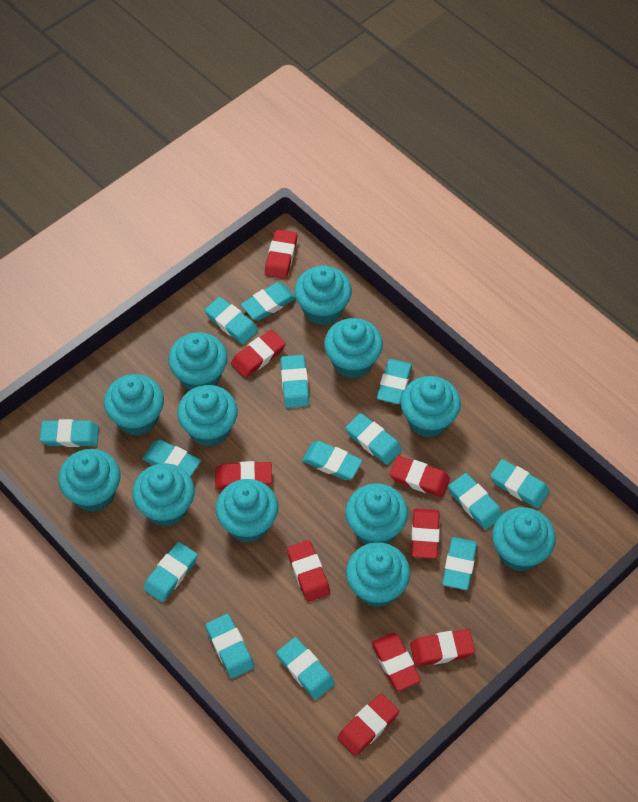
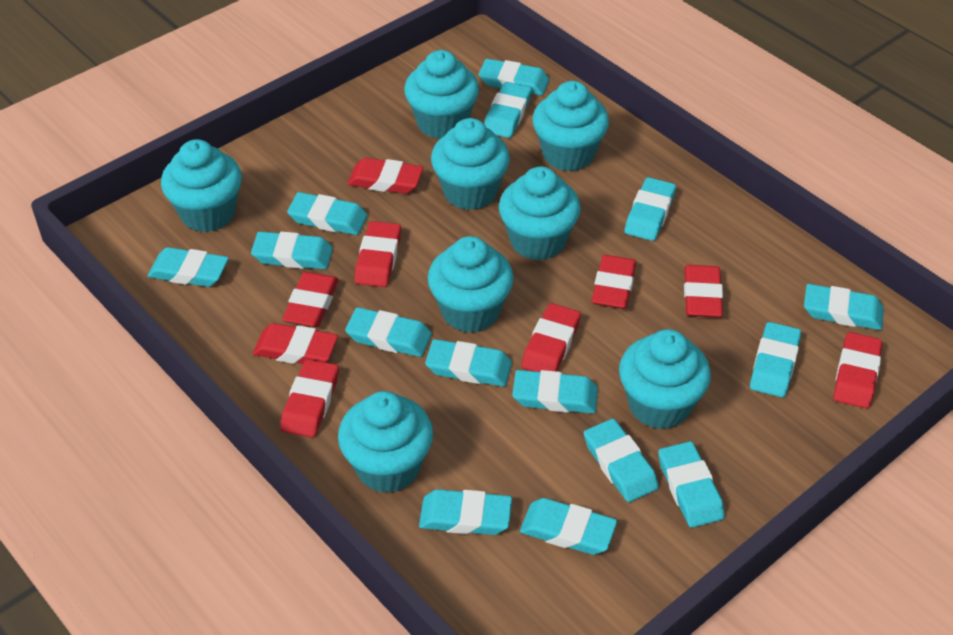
turquoise cupcake: [58,449,120,512] [104,374,164,436] [132,463,195,527] [168,332,228,390] [177,385,238,447] [216,479,278,543] [294,265,352,326] [324,318,383,379] [345,483,408,544] [346,542,410,607] [401,376,461,438] [492,507,556,572] = 12 -> [161,139,242,232] [338,391,433,493] [404,50,479,139] [427,236,514,333] [431,118,510,210] [499,166,581,261] [532,81,609,171] [619,329,711,429] = 8
turquoise eraser: [40,419,99,447] [142,440,201,477] [143,542,198,602] [205,297,258,344] [205,614,254,678] [241,282,296,321] [277,637,335,700] [281,355,309,408] [302,441,362,480] [345,413,402,465] [377,359,412,404] [442,537,477,590] [448,473,502,530] [490,459,550,508] = 14 -> [148,247,229,287] [251,232,333,269] [287,192,368,235] [345,307,432,357] [419,489,512,535] [425,339,512,387] [479,59,549,96] [484,82,532,138] [512,370,598,414] [520,498,617,555] [584,419,659,502] [625,177,676,241] [658,441,725,528] [750,322,801,397] [804,284,884,330] = 15

